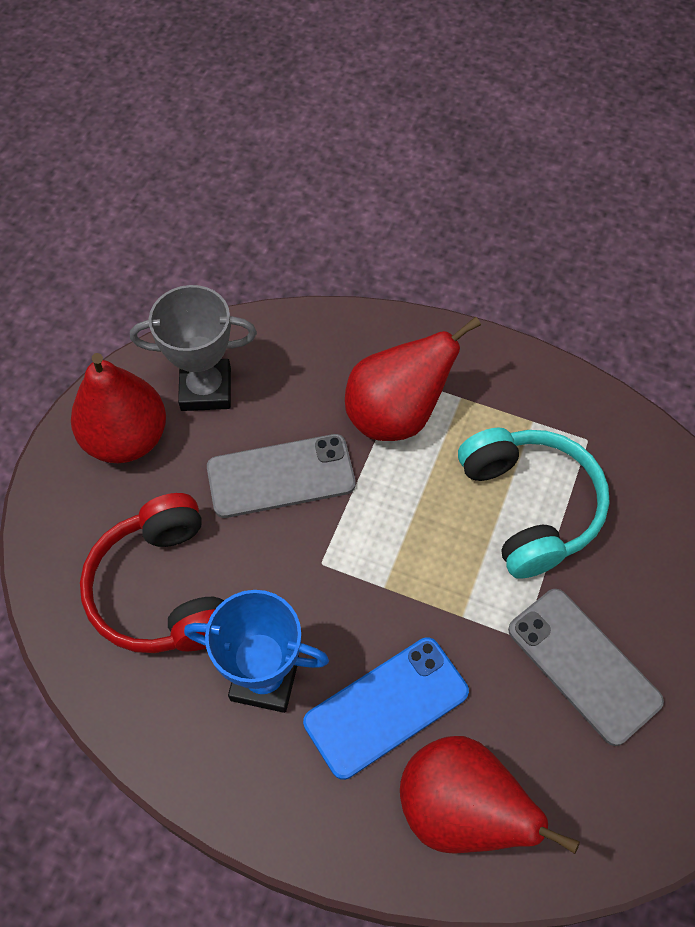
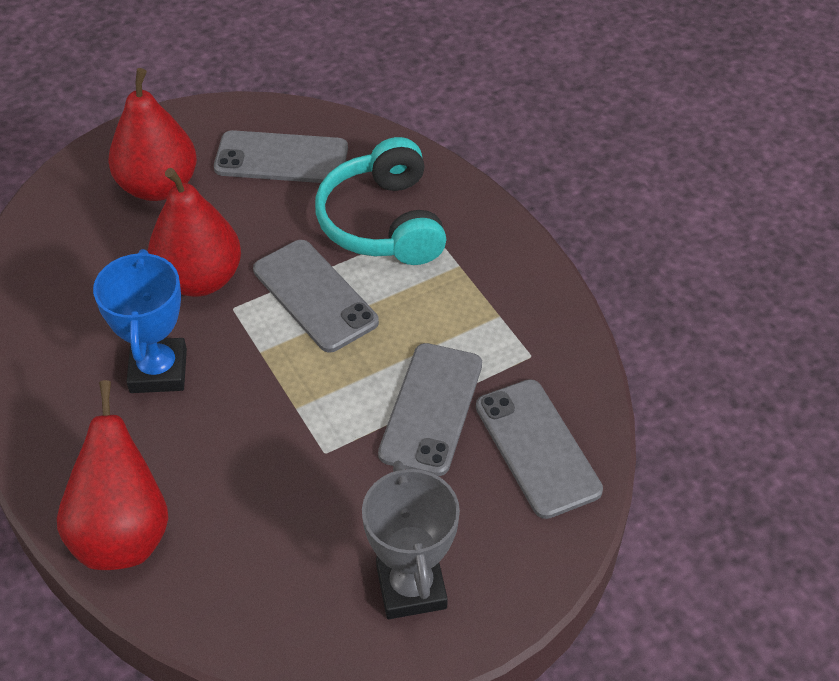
blue phone: [303,638,469,780] = 1 -> none = 0
grey phone: [207,434,356,518] [508,589,664,746] = 2 -> [214,130,348,183] [253,240,379,352] [378,343,482,476] [476,379,603,519] = 4
red headphones: [80,493,224,653] = 1 -> none = 0

